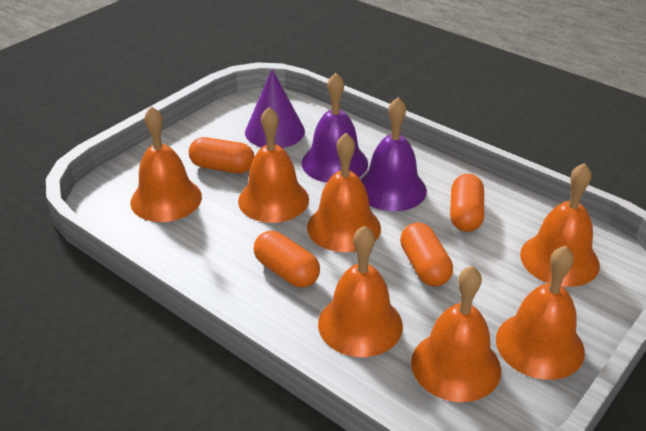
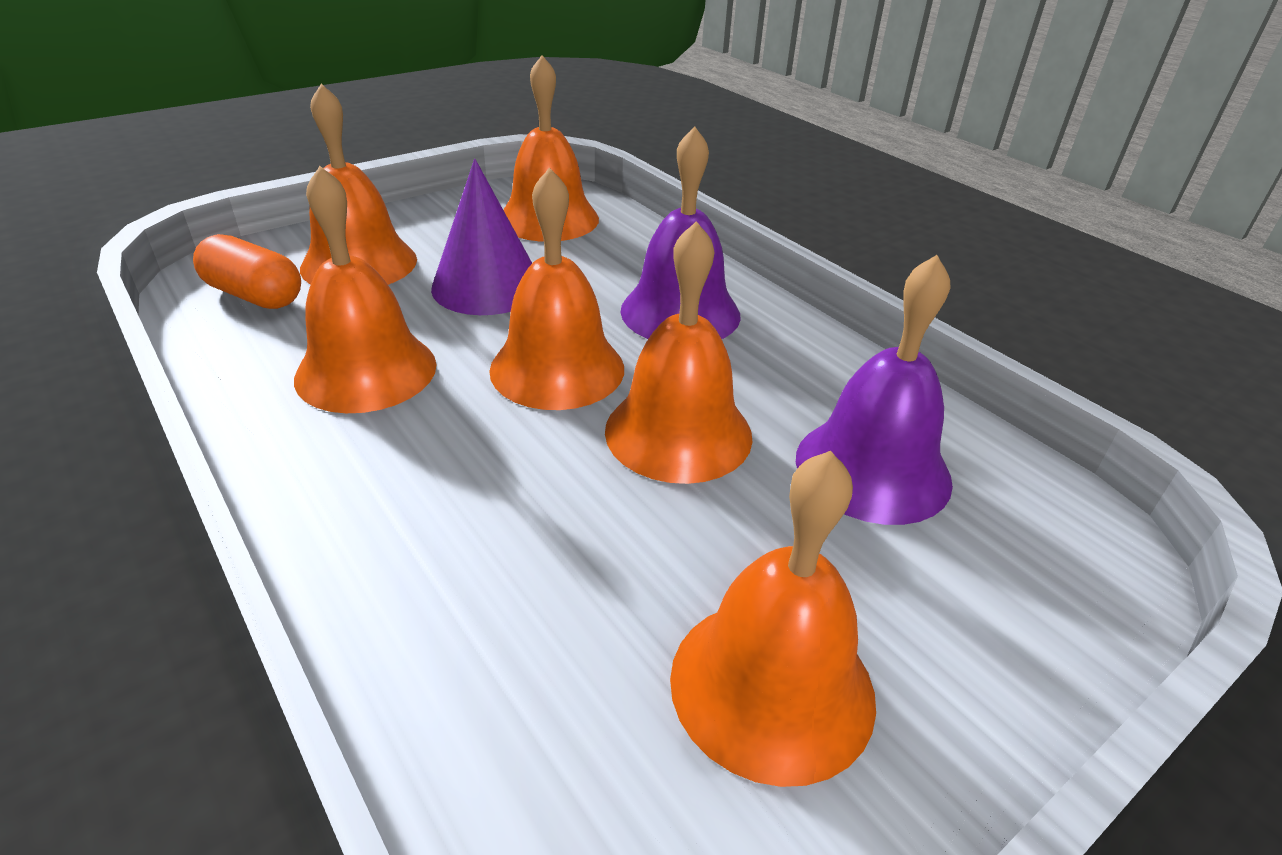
orange bell: [130,106,202,222] [238,107,309,223] [307,133,381,252] [318,226,403,357] [411,266,501,402] [496,246,585,380] [520,163,600,287] = 7 -> [294,166,437,413] [300,84,417,285] [489,167,624,410] [503,55,599,242] [605,221,753,484] [670,451,876,787] = 6
orange capsule: [189,137,255,173] [254,231,320,288] [400,222,453,286] [450,174,484,232] = 4 -> [193,234,301,309] = 1

